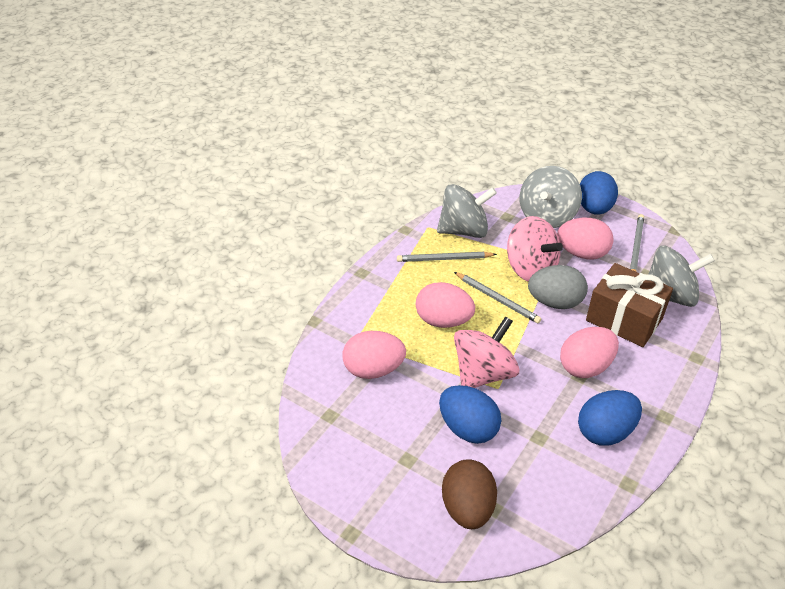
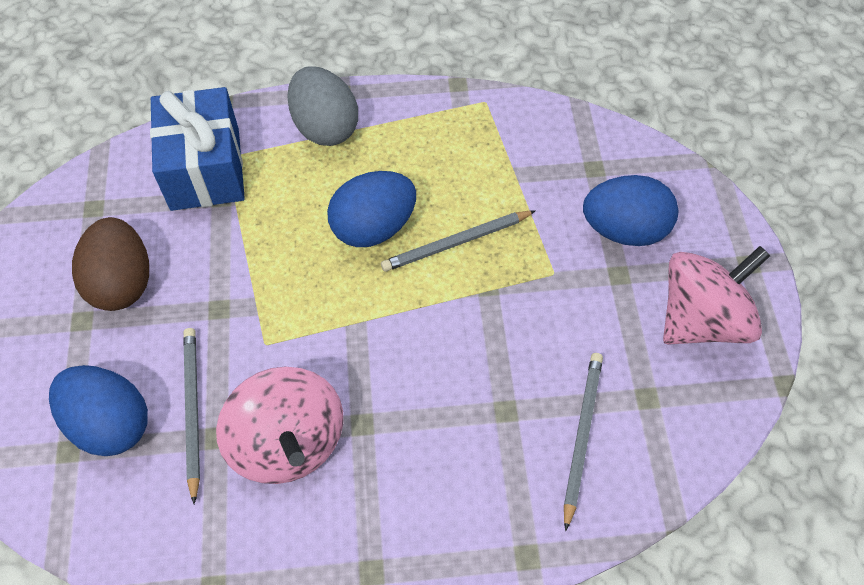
blue gift: none = 0 -> [150,87,245,211] = 1
brown gift: [586,263,673,347] = 1 -> none = 0
grey spinning top: [437,184,497,238] [520,166,582,228] [648,245,715,307] = 3 -> none = 0
pink egg: [343,331,406,379] [416,282,475,328] [557,218,614,260] [560,327,619,378] = 4 -> none = 0

